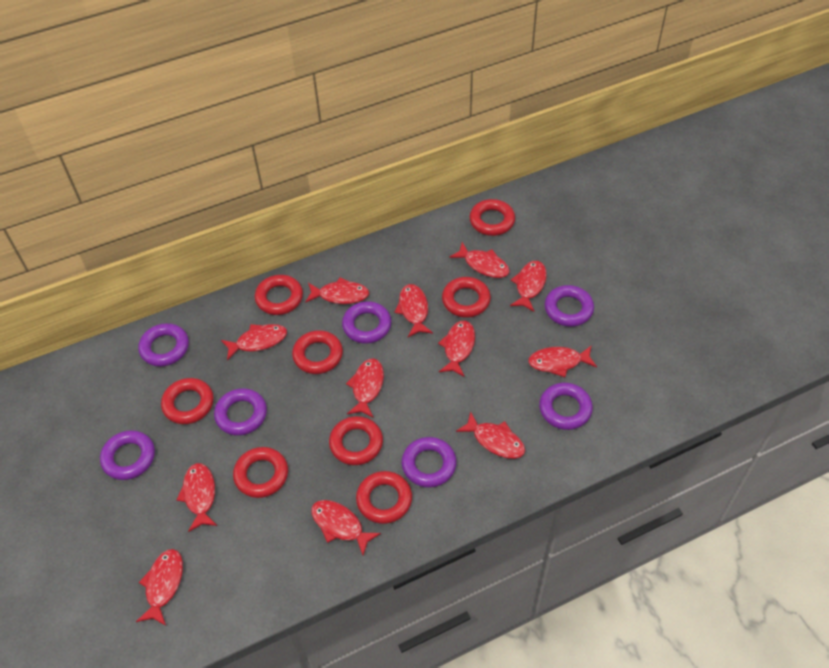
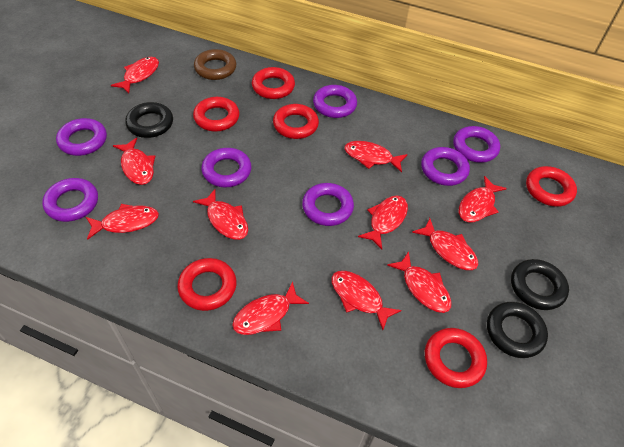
black ring: none = 0 -> [125,102,173,138] [487,302,548,358] [511,259,569,310] = 3
brown ring: none = 0 -> [194,49,236,80] = 1
red fish: [136,549,183,626] [176,463,217,532] [221,324,287,360] [305,277,369,304] [311,500,381,555] [346,358,384,418] [395,284,433,337] [438,321,475,377] [449,242,510,278] [456,411,525,459] [510,261,547,312] [528,345,597,377] = 12 -> [86,204,159,240] [111,57,159,94] [113,138,155,185] [193,189,248,240] [232,281,309,335] [331,271,402,330] [344,141,407,172] [358,195,408,249] [387,251,452,313] [412,218,478,270] [459,176,507,222] = 11
red ring: [161,378,214,424] [233,447,288,498] [255,275,303,315] [292,330,343,374] [329,416,383,465] [356,471,412,524] [442,277,491,318] [469,199,515,236] = 8 -> [177,258,237,311] [193,97,239,131] [252,67,295,99] [273,104,319,139] [425,328,487,388] [526,166,577,207] = 6

